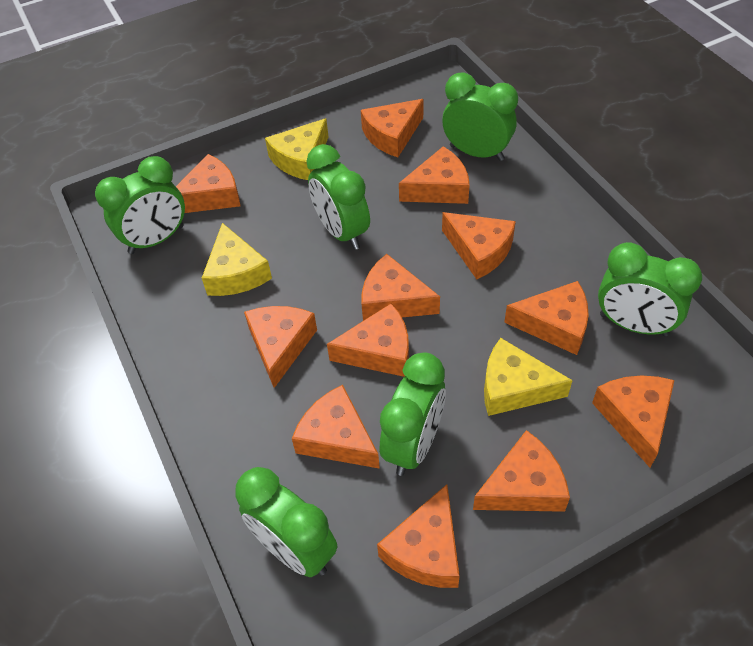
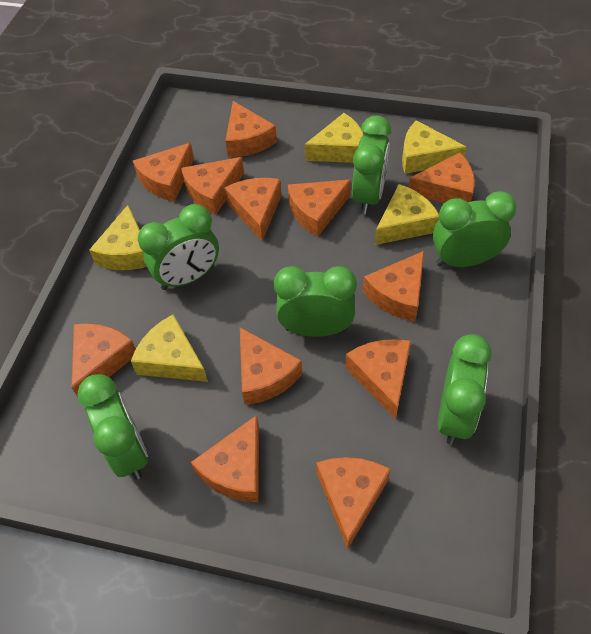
yellow cheese: [202,223,272,296] [265,118,328,180] [484,338,573,416] = 3 -> [89,205,147,270] [131,315,208,382] [304,113,363,163] [375,184,439,245] [402,120,467,174] = 5

